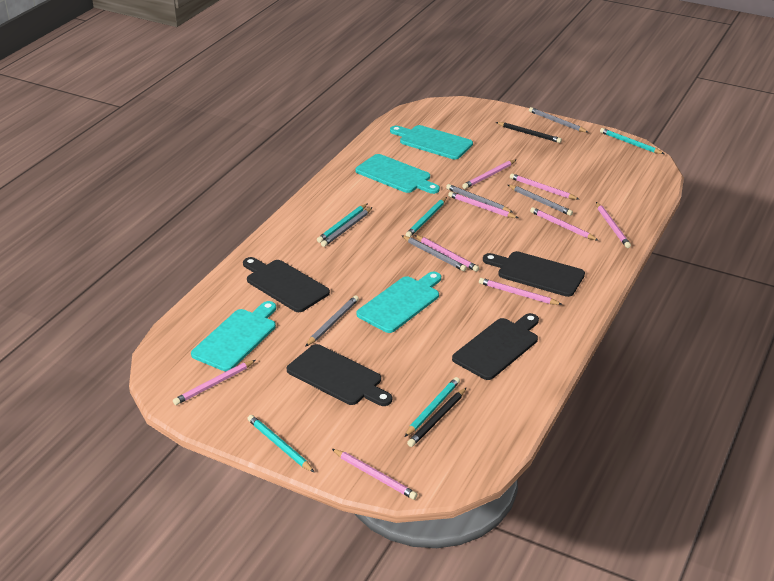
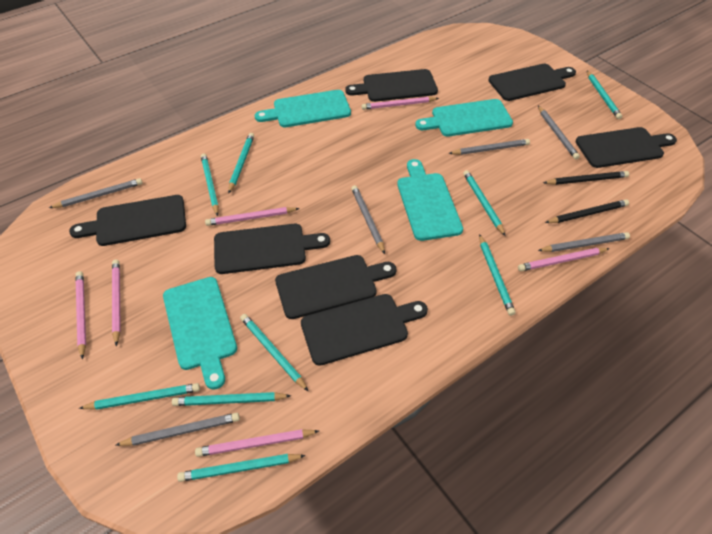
black cutting board: [243,257,330,312] [287,344,392,406] [452,313,539,380] [483,251,585,297] = 4 -> [69,195,186,246] [214,224,330,274] [275,255,397,319] [301,294,428,366] [345,69,438,102] [488,64,576,101] [576,127,677,168] = 7
pink pencil: [173,360,256,405] [332,449,418,500] [415,235,479,272] [448,192,518,218] [462,160,516,189] [479,278,563,305] [510,173,580,200] [530,207,599,241] [596,202,631,248] = 9 -> [75,271,86,359] [112,259,121,346] [195,429,319,457] [205,207,300,226] [362,97,439,110] [518,248,610,271] = 6
turquoise pencil: [247,415,314,472] [317,203,368,243] [405,377,460,437] [406,197,447,237] [600,128,664,154] = 5 -> [79,383,200,410] [172,392,291,406] [177,454,306,482] [201,153,219,216] [228,133,254,194] [240,314,308,391] [463,170,506,236] [479,234,516,316] [587,71,622,119] = 9

